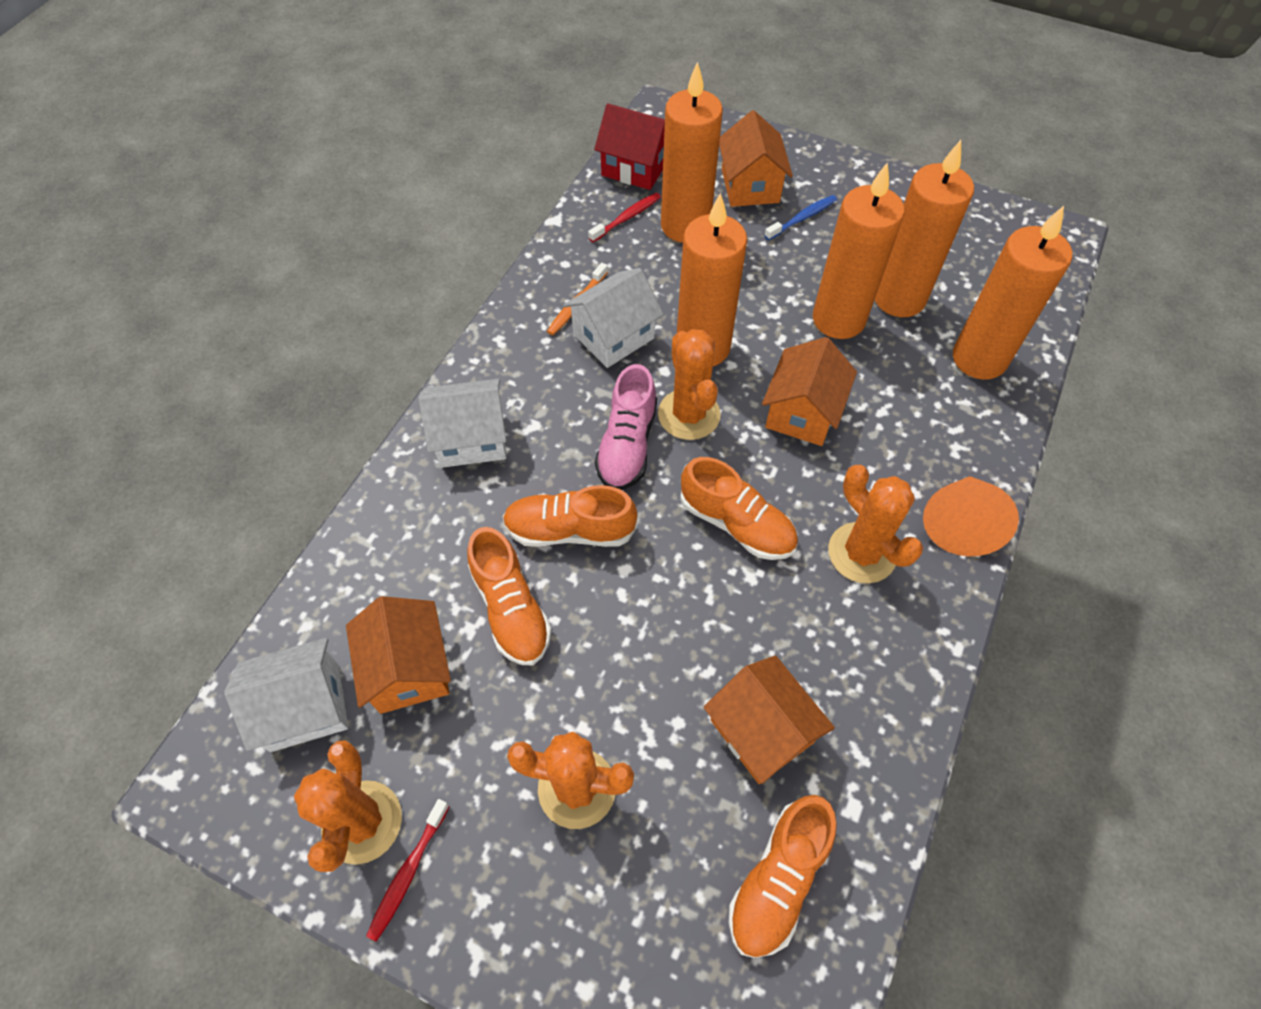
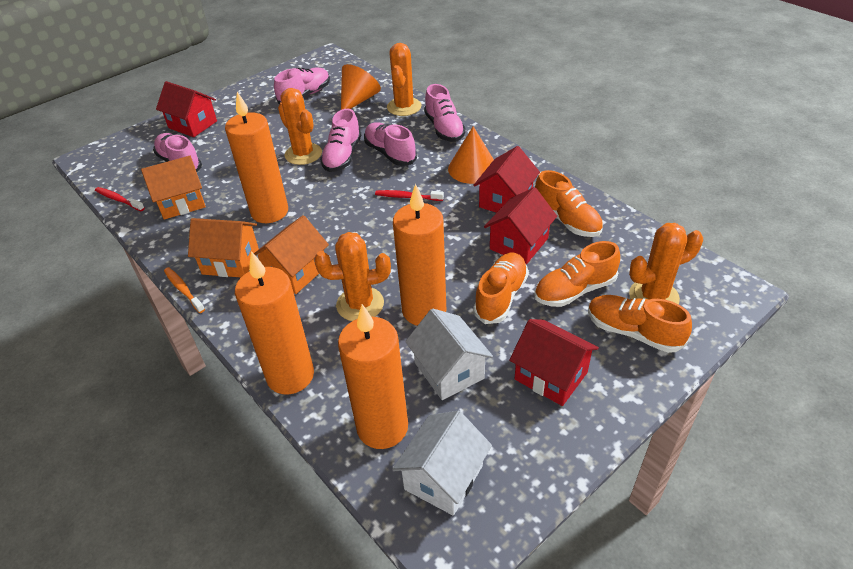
blue toothbrush: [764,195,837,240] = 1 -> none = 0
orange candle: [661,62,723,243] [677,192,747,366] [813,162,905,339] [875,140,974,317] [953,206,1072,380] = 5 -> [225,92,288,223] [235,251,314,394] [338,304,408,449] [393,184,446,326] = 4
orange cone: [923,476,1019,556] = 1 -> [341,64,381,110] [448,126,494,184] = 2
orange house: [346,596,451,714] [704,656,835,784] [719,110,793,207] [762,337,857,446] = 4 -> [141,156,206,220] [188,218,259,277] [254,215,329,294] = 3
pink shoe: [595,364,657,490] = 1 -> [153,133,202,172] [274,67,330,104] [320,109,361,172] [364,122,417,166] [424,84,466,142] = 5
red house: [594,103,665,190] = 1 -> [156,81,217,137] [473,146,540,213] [484,187,557,265] [509,319,599,406] = 4
white house: [224,638,348,752] [418,379,507,468] [563,268,663,368] = 3 -> [392,411,492,516] [405,308,493,400] = 2

